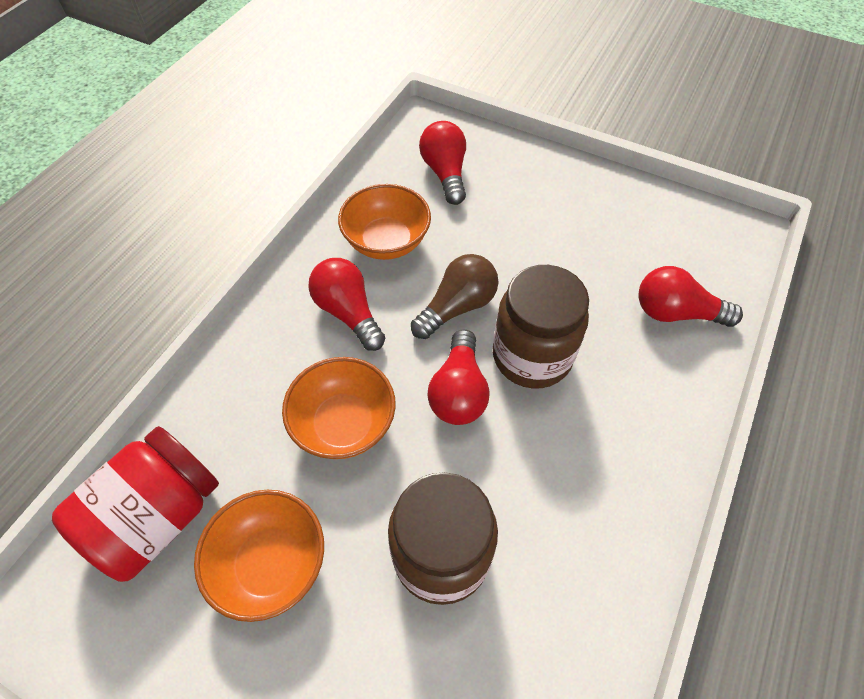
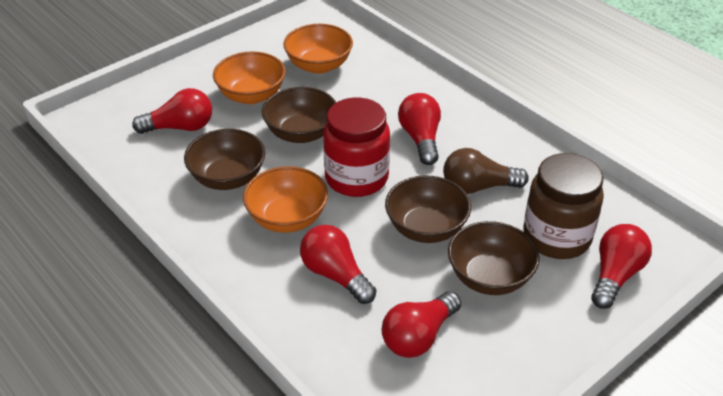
brown bowl: none = 0 -> [184,129,265,190] [262,87,336,143] [385,175,471,243] [448,221,540,295] = 4
brown jar: [388,472,498,605] [493,265,589,388] = 2 -> [523,153,604,259] = 1
red light bulb: [308,258,385,351] [419,121,466,205] [427,329,490,425] [638,266,743,327] = 4 -> [132,88,212,134] [300,225,376,304] [382,291,461,358] [398,93,441,165] [591,224,652,309] = 5

